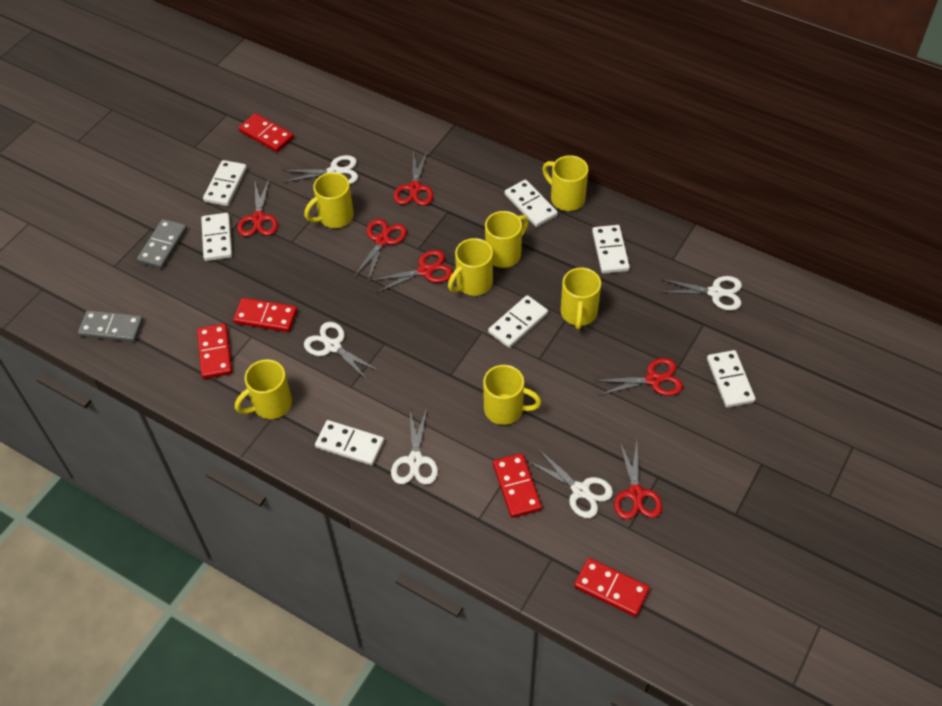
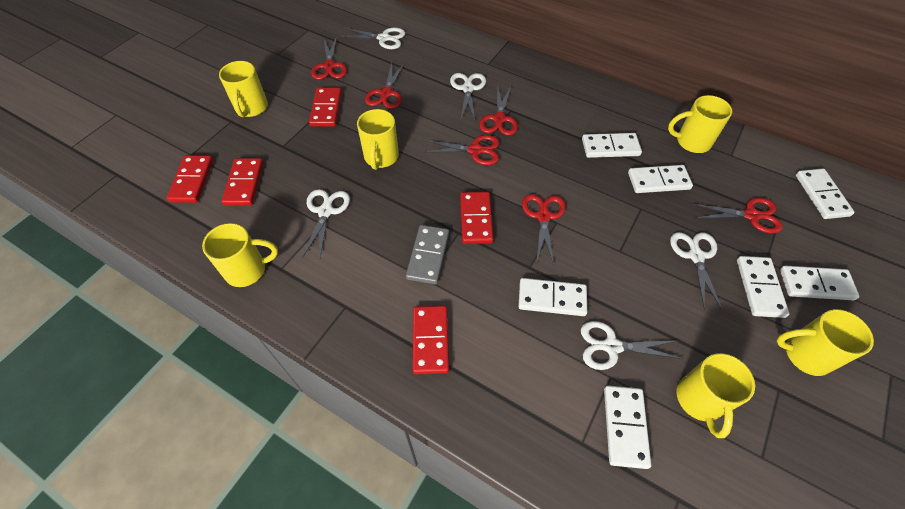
grey domino: [78,310,143,342] [137,219,187,269] = 2 -> [406,225,449,284] = 1
yellow mug: [235,359,292,419] [304,172,354,228] [448,238,493,296] [483,365,542,425] [485,211,529,268] [542,155,588,211] [561,268,601,330] = 7 -> [202,223,278,287] [219,61,268,117] [357,109,399,170] [668,95,732,153] [676,353,755,438] [777,309,874,376] = 6

